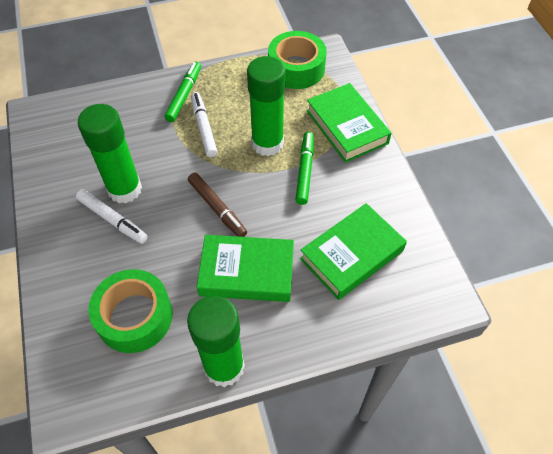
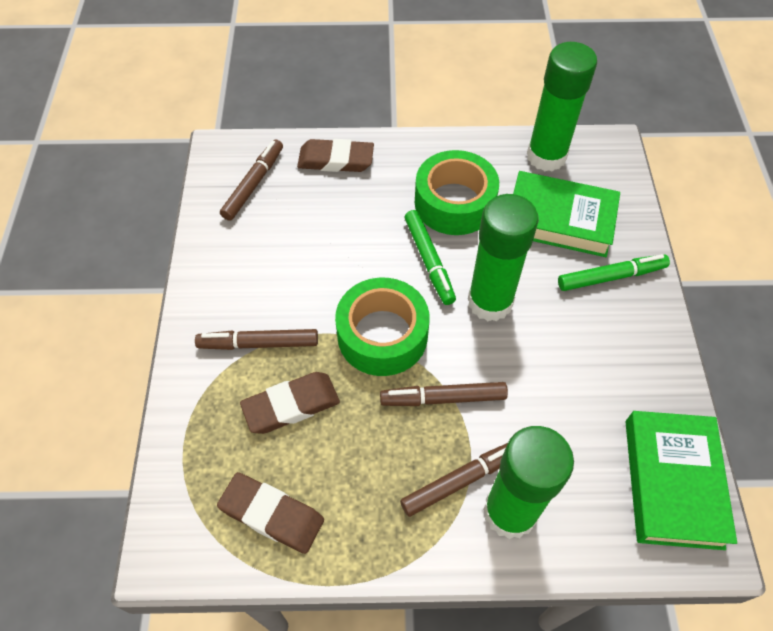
brown eraser: none = 0 -> [217,472,324,554] [240,372,340,434] [297,139,374,172] = 3
brown marker: [188,173,247,237] = 1 -> [195,329,318,350] [220,139,283,221] [380,382,508,406] [400,443,508,517] = 4
green book: [197,235,294,302] [300,203,407,300] [306,83,392,163] = 3 -> [513,171,620,257] [626,411,737,550] = 2
white marker: [76,189,148,244] [191,92,218,157] = 2 -> none = 0

